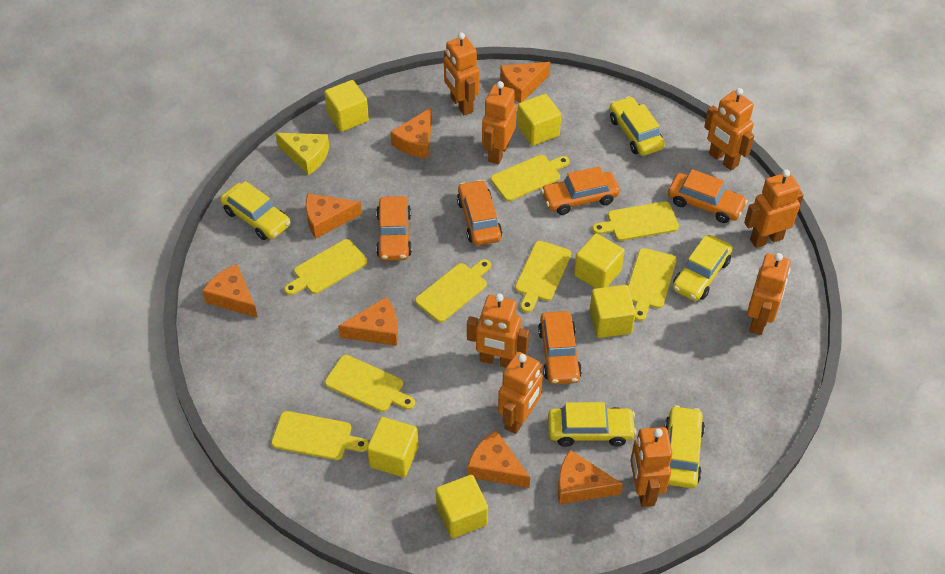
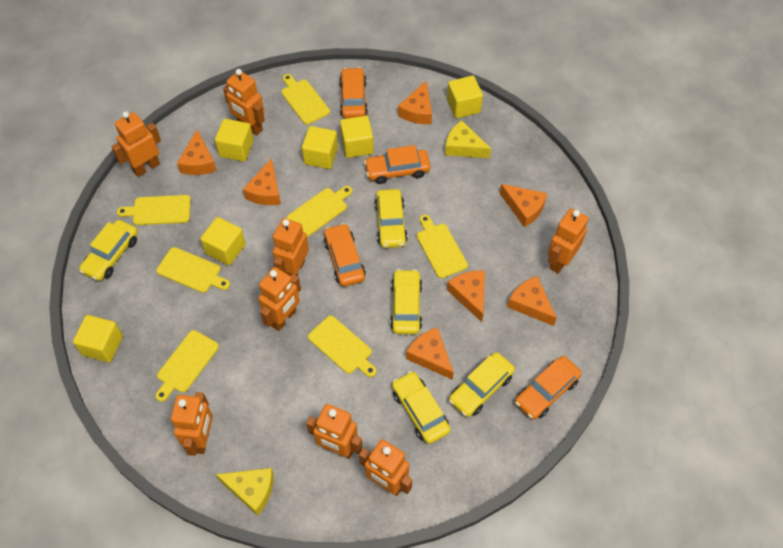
orange car: [376,196,412,261] [457,180,502,246] [538,311,582,384] [541,166,620,215] [668,169,748,223] = 5 -> [324,223,366,287] [339,67,368,119] [364,145,430,184] [515,356,582,420] = 4
yellow cheese: [275,133,329,175] = 1 -> [216,468,274,516] [445,120,491,158] = 2
yellow cutting board: [271,411,369,460] [284,239,367,295] [325,355,415,412] [415,259,491,322] [491,155,570,201] [515,241,571,312] [592,201,679,241] [628,248,677,321] = 8 -> [117,195,191,225] [155,330,219,402] [156,247,230,293] [281,74,330,125] [287,186,352,237] [308,316,377,377] [417,214,468,279] = 7

